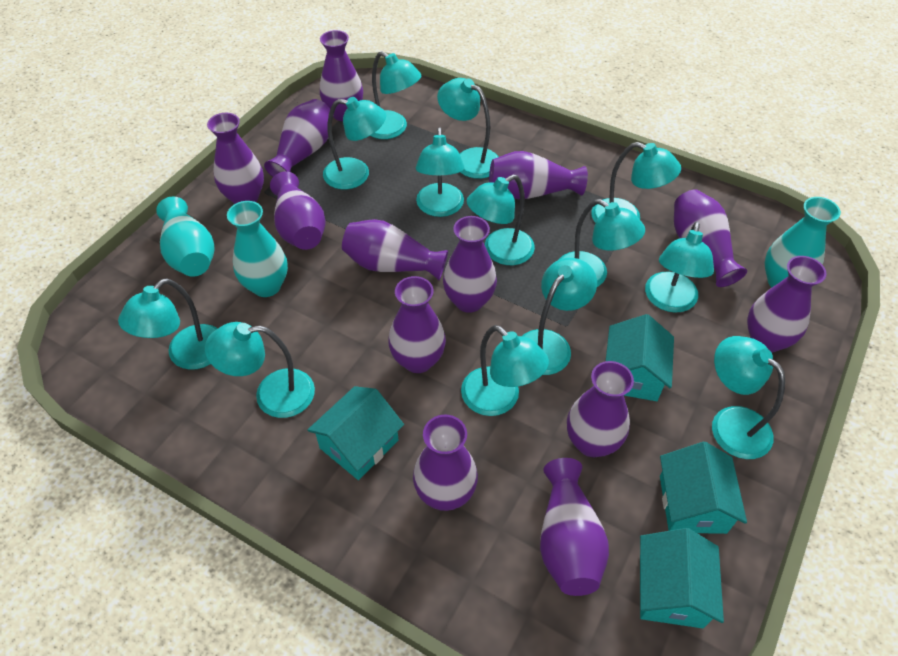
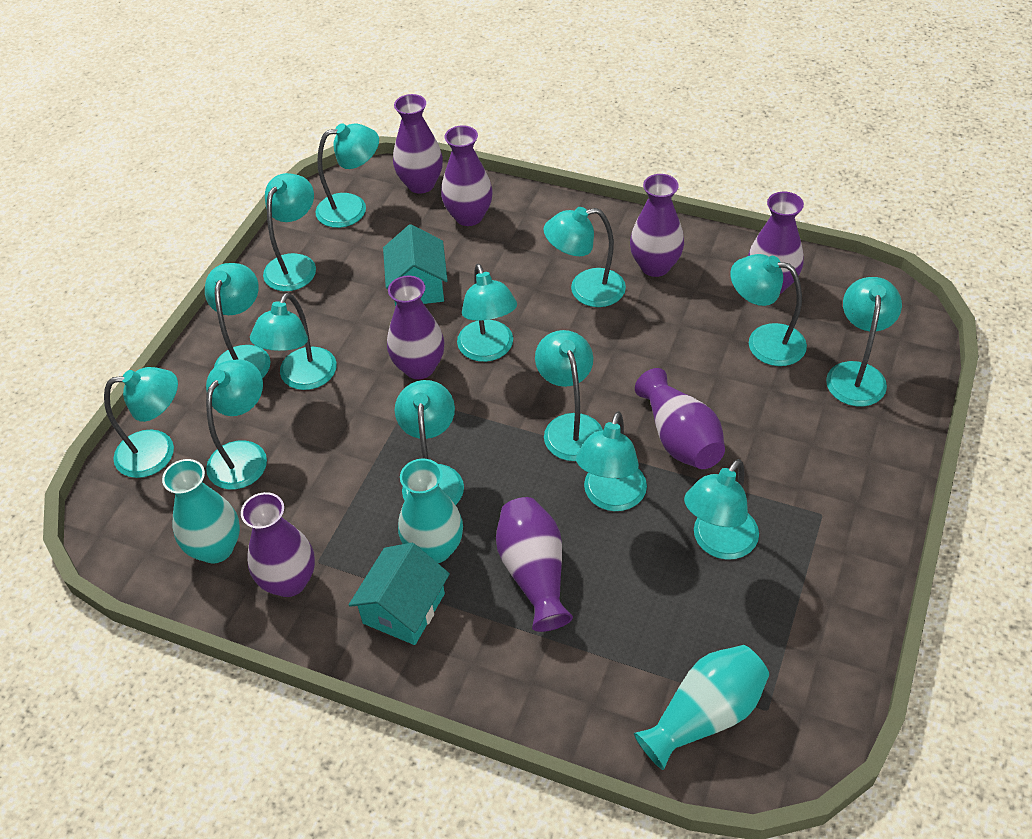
purple vase: [207,113,264,204] [264,99,330,177] [270,171,326,250] [320,30,363,121] [342,219,448,280] [388,276,446,373] [413,415,478,511] [443,216,497,313] [489,151,588,199] [540,458,609,596] [567,361,634,457] [674,189,747,287] [747,256,827,353] = 13 -> [241,492,315,597] [387,276,444,379] [393,94,443,194] [441,125,493,226] [496,497,573,632] [630,174,684,277] [635,368,725,469] [748,192,804,294] = 8
turquoise house: [307,386,404,480] [606,314,674,401] [640,528,724,628] [660,442,747,534] = 4 -> [349,543,450,645] [383,224,448,306] = 2
turquoise lamp: [118,278,218,370] [205,322,315,418] [323,97,386,189] [370,51,421,139] [416,127,465,217] [437,78,499,179] [461,325,549,416] [467,174,535,265] [522,258,597,375] [559,199,645,287] [591,142,681,223] [645,222,714,313] [712,336,785,459] = 13 -> [104,367,178,478] [205,263,270,378] [206,359,267,490] [250,293,337,390] [263,173,316,291] [315,123,379,228] [395,380,464,505] [457,264,517,362] [535,330,603,461] [543,207,626,307] [576,411,647,511] [684,459,759,560] [730,254,807,366] [826,277,902,407] = 14

